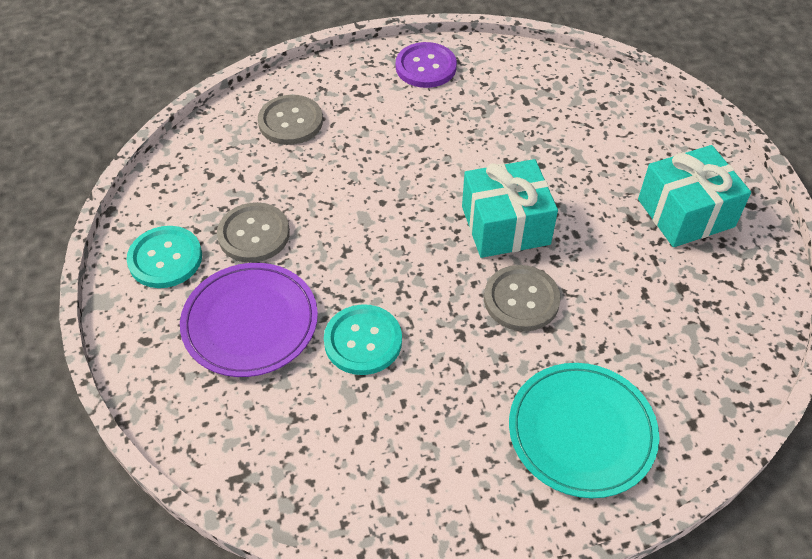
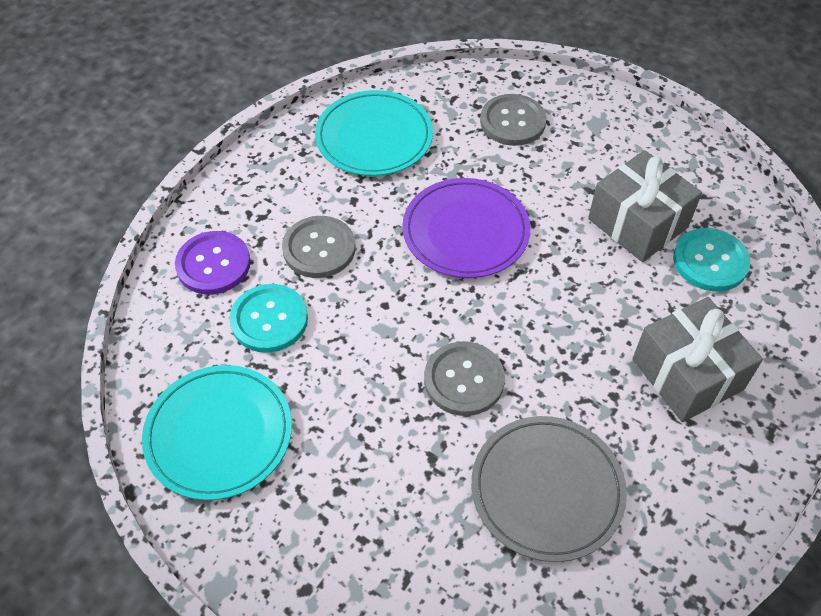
grey gift: none = 0 -> [588,150,702,262] [632,297,763,422] = 2
grey plate: none = 0 -> [471,416,627,562] = 1
turquoise gift: [462,159,558,258] [638,145,751,247] = 2 -> none = 0
turquoise plate: [509,363,659,498] = 1 -> [142,365,292,500] [315,90,433,176] = 2

